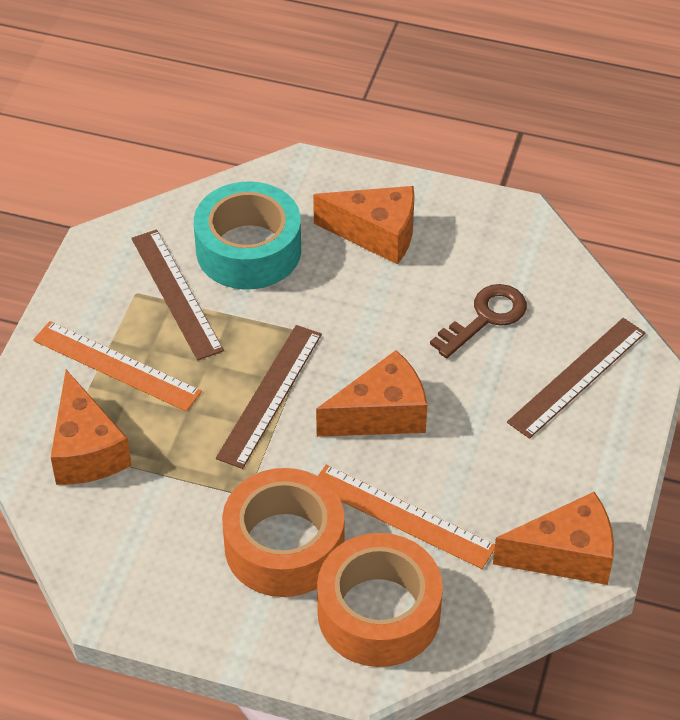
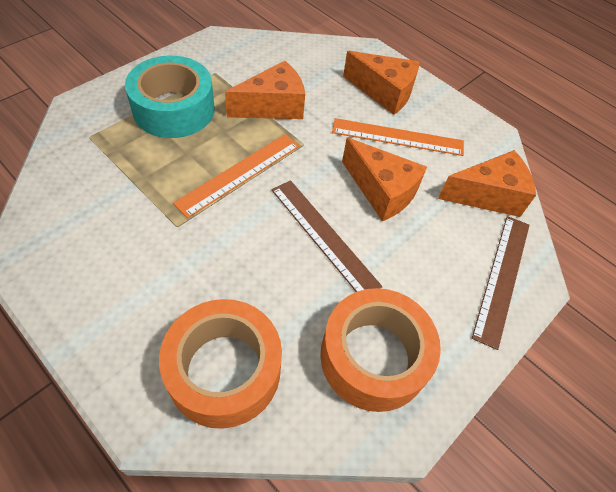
brown key: [430,284,527,358] = 1 -> none = 0
brown ruler: [131,230,224,360] [216,325,322,469] [507,318,646,439] = 3 -> [272,180,383,292] [472,216,529,350] = 2

